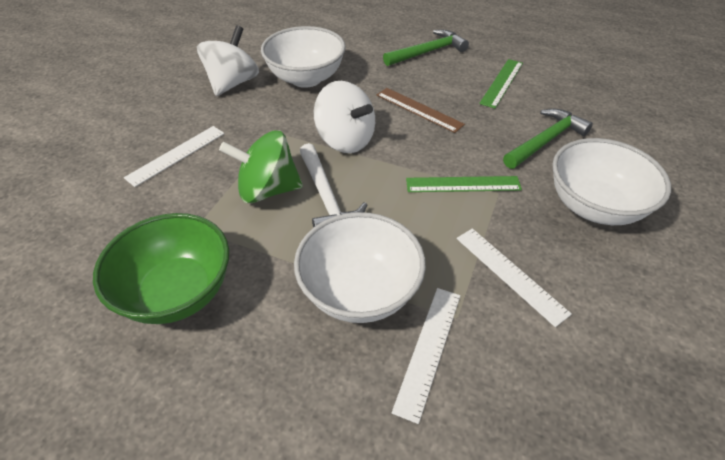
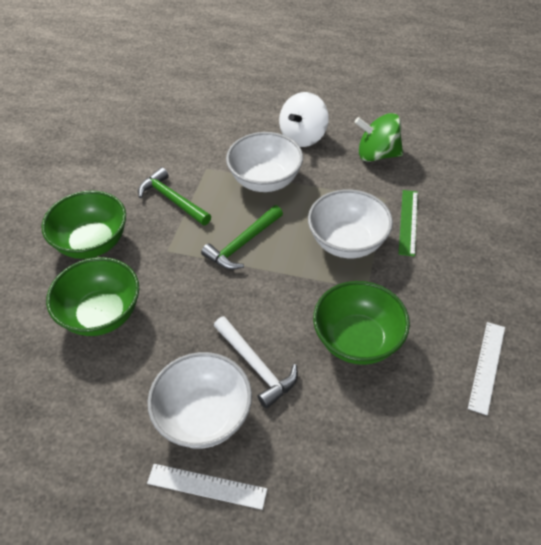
brown ruler: [377,88,465,133] = 1 -> none = 0
green bowl: [93,213,229,324] = 1 -> [41,190,126,259] [46,257,139,336] [313,281,410,365] = 3
green ruler: [406,176,522,192] [479,59,523,108] = 2 -> [399,190,418,257] = 1
white ruler: [124,126,225,187] [392,288,460,424] [457,228,572,327] = 3 -> [147,464,267,510] [468,322,505,415] = 2
white spinning top: [197,25,259,96] [314,81,375,153] = 2 -> [279,92,329,147] = 1

